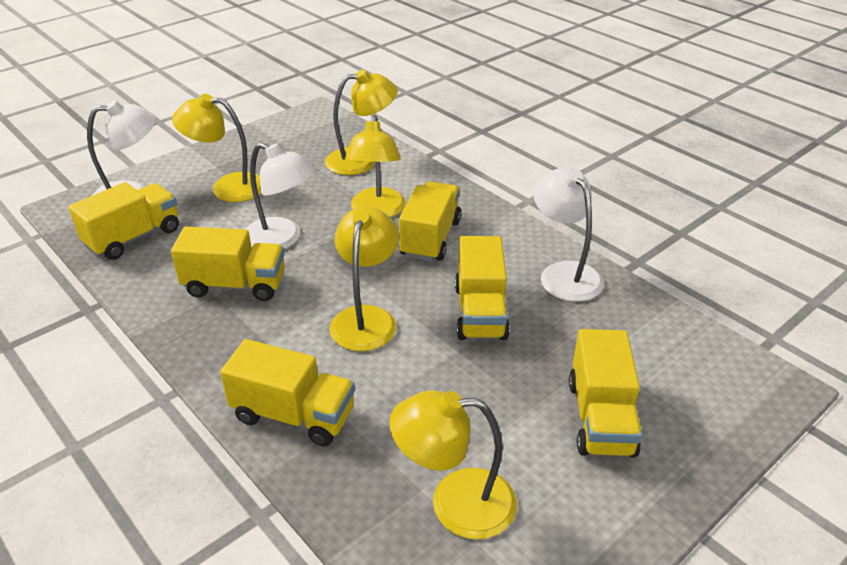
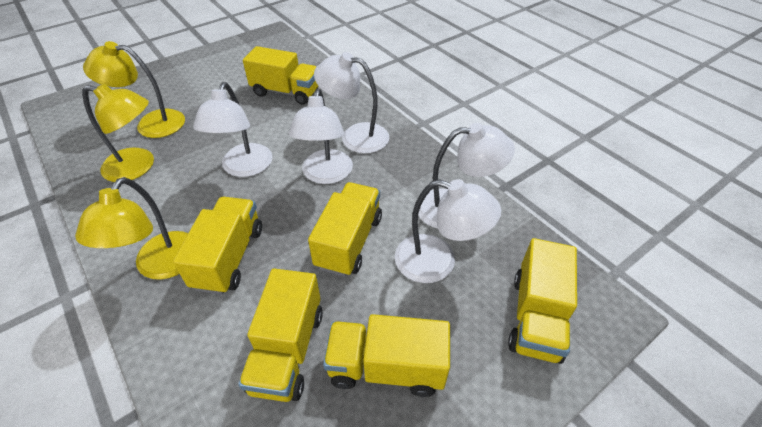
white lamp: [87,100,157,196] [245,143,315,249] [533,168,604,302] = 3 -> [193,82,273,177] [289,89,353,184] [314,52,389,153] [395,179,501,283] [418,123,515,229] = 5
yellow lamp: [172,94,262,202] [325,69,398,175] [329,206,399,351] [345,115,406,217] [389,390,517,540] = 5 -> [75,177,188,280] [82,84,154,182] [83,41,185,138] = 3

